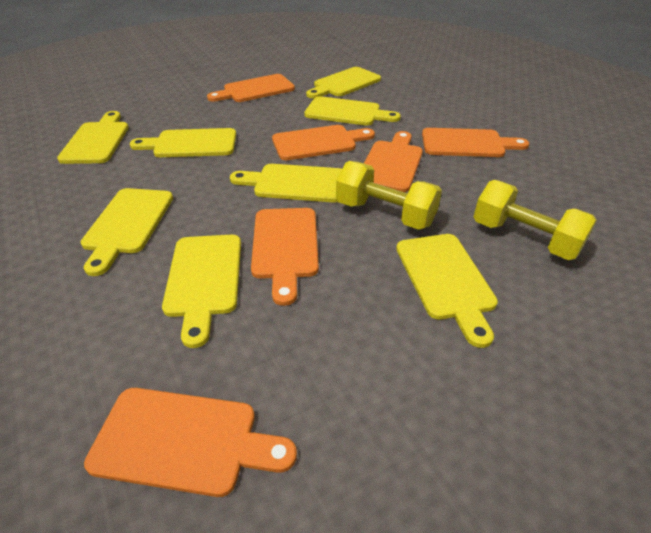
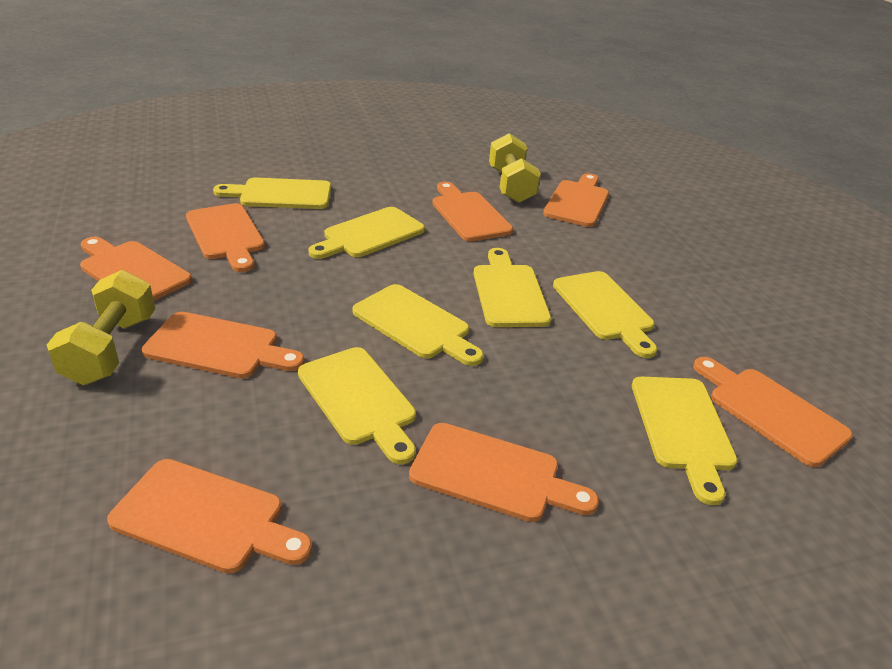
orange cutting board: [84,388,297,497] [207,74,295,102] [251,208,319,306] [272,125,375,160] [364,131,423,192] [422,128,529,157] = 6 -> [80,237,192,301] [107,459,312,573] [142,312,305,378] [186,203,265,272] [409,423,599,522] [432,182,513,241] [543,173,609,227] [693,357,853,467] = 8
yellow cutting board: [57,111,129,164] [81,188,173,276] [130,128,236,157] [162,235,241,348] [230,164,342,203] [304,96,401,126] [306,67,381,98] [396,234,498,348] = 8 -> [213,177,331,209] [298,347,416,464] [308,207,425,259] [353,284,484,366] [473,248,551,327] [553,271,657,358] [632,377,738,505] = 7

